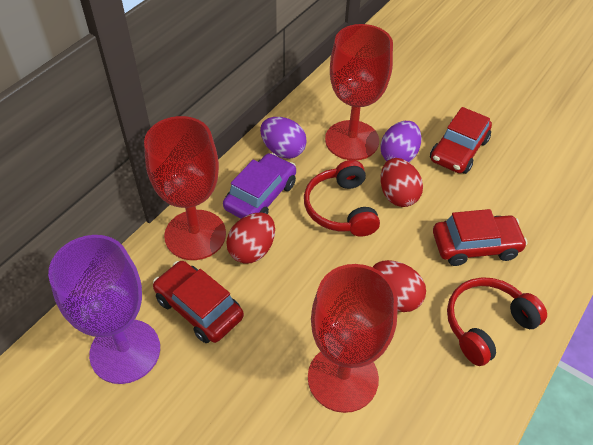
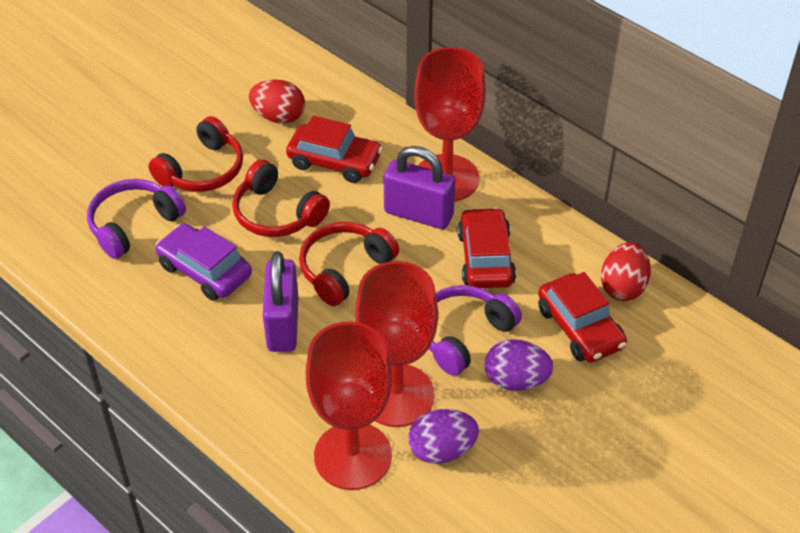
purple goblet: [48,235,160,384] = 1 -> none = 0
purple headphones: none = 0 -> [87,179,186,259] [429,285,522,376] = 2
purple padlock: none = 0 -> [263,251,298,352] [384,146,455,229] = 2
red egg: [226,212,275,264] [373,260,426,312] [380,158,423,207] = 3 -> [249,80,305,124] [601,242,651,301] = 2
red headphones: [304,160,380,237] [447,277,547,366] = 2 -> [148,116,243,192] [232,159,330,237] [299,222,399,306] = 3

